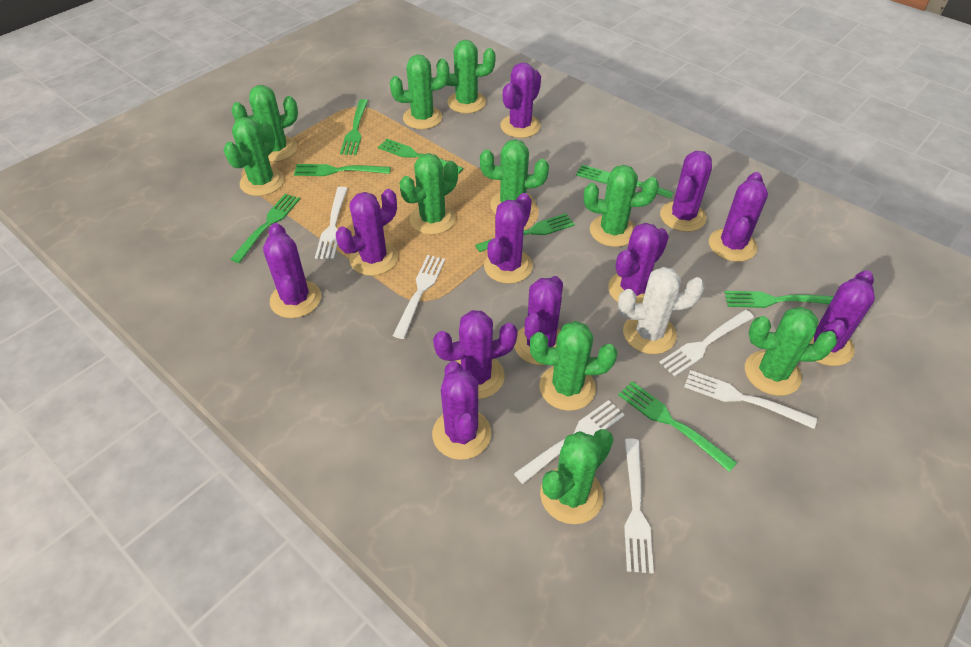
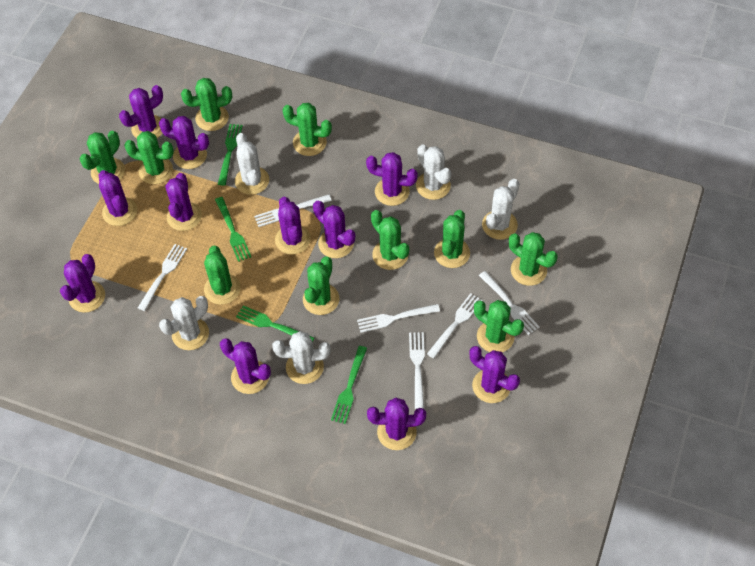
green fork: [230,194,300,263] [294,164,391,176] [340,99,368,155] [378,139,463,174] [475,213,575,252] [576,165,673,199] [618,381,737,472] [724,291,834,308] = 8 -> [215,197,251,262] [218,124,243,186] [236,306,315,342] [331,346,367,424] = 4
white cactus: [618,267,705,354] = 1 -> [159,296,209,350] [235,133,269,195] [272,331,331,384] [416,144,451,200] [482,179,520,240] = 5

